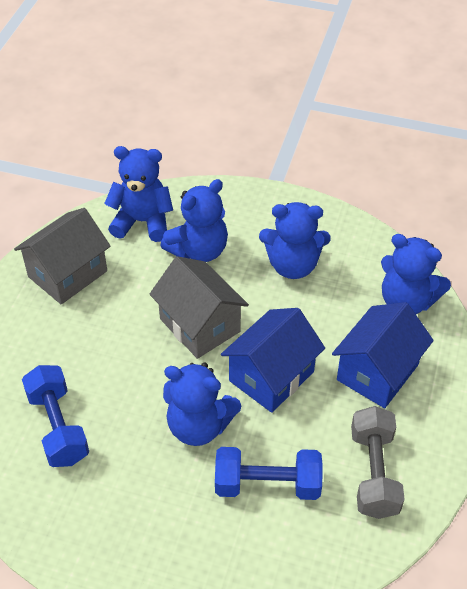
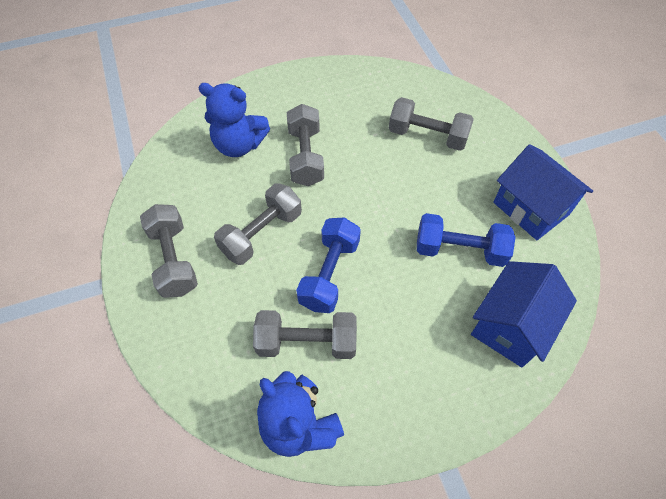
blue teddy bear: [104,146,173,242] [160,179,228,262] [163,362,241,446] [259,202,331,279] [381,234,451,314] = 5 -> [199,83,270,157] [257,371,344,457] = 2
grey dumbbell: [351,406,405,519] = 1 -> [140,204,198,298] [214,183,302,265] [253,310,357,359] [287,104,324,186] [388,97,474,151] = 5
grey house: [14,208,111,305] [149,256,249,359] = 2 -> none = 0

